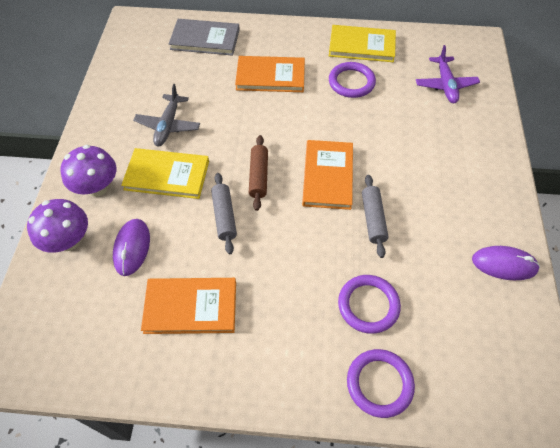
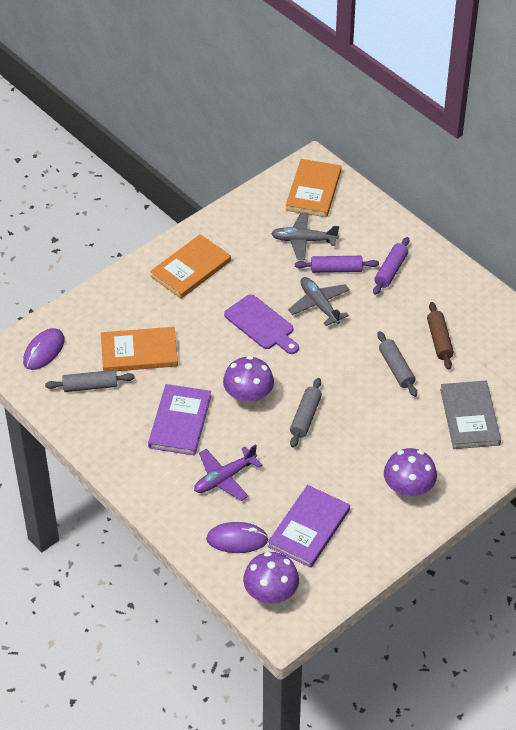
grey plane: [133,84,200,146] = 1 -> [271,212,339,260] [288,277,350,326] = 2
grey rolling pin: [211,173,237,254] [362,175,388,258] = 2 -> [45,370,135,392] [290,378,322,448] [377,331,417,397] = 3
purple book: none = 0 -> [148,384,211,456] [268,485,350,568] = 2
purple cutting board: none = 0 -> [224,295,299,354] = 1
purple mushroom: [27,199,88,253] [60,145,117,197] = 2 -> [223,356,274,406] [243,552,299,605] [384,448,437,499] = 3
purple ring: [329,62,376,98] [338,275,401,334] [347,349,415,418] = 3 -> none = 0
purple rolling pin: none = 0 -> [295,256,379,273] [373,237,409,295] = 2
yellow book: [121,148,209,199] [329,25,396,62] = 2 -> none = 0

